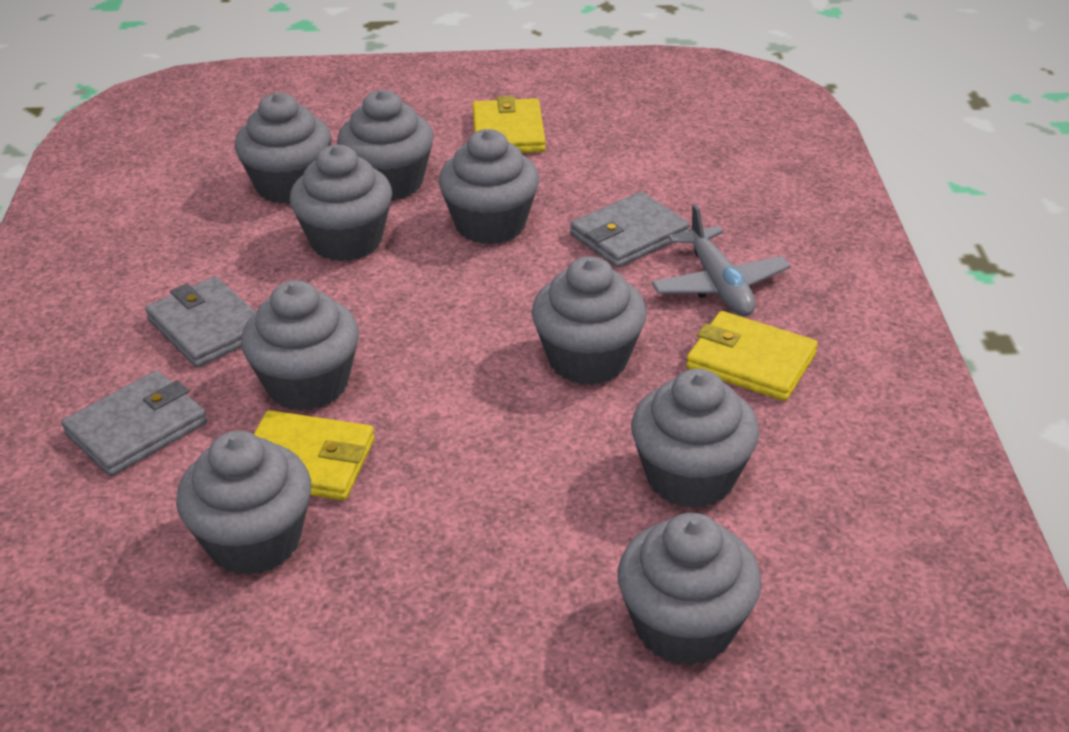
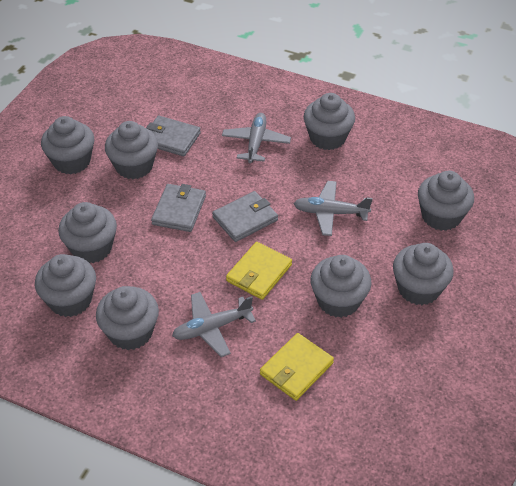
grey plane: [652,204,790,316] = 1 -> [172,292,256,357] [222,113,291,163] [294,181,373,236] = 3
yellow wallet: [254,410,375,500] [473,96,546,153] [686,311,818,401] = 3 -> [226,242,292,300] [260,333,334,401] = 2

